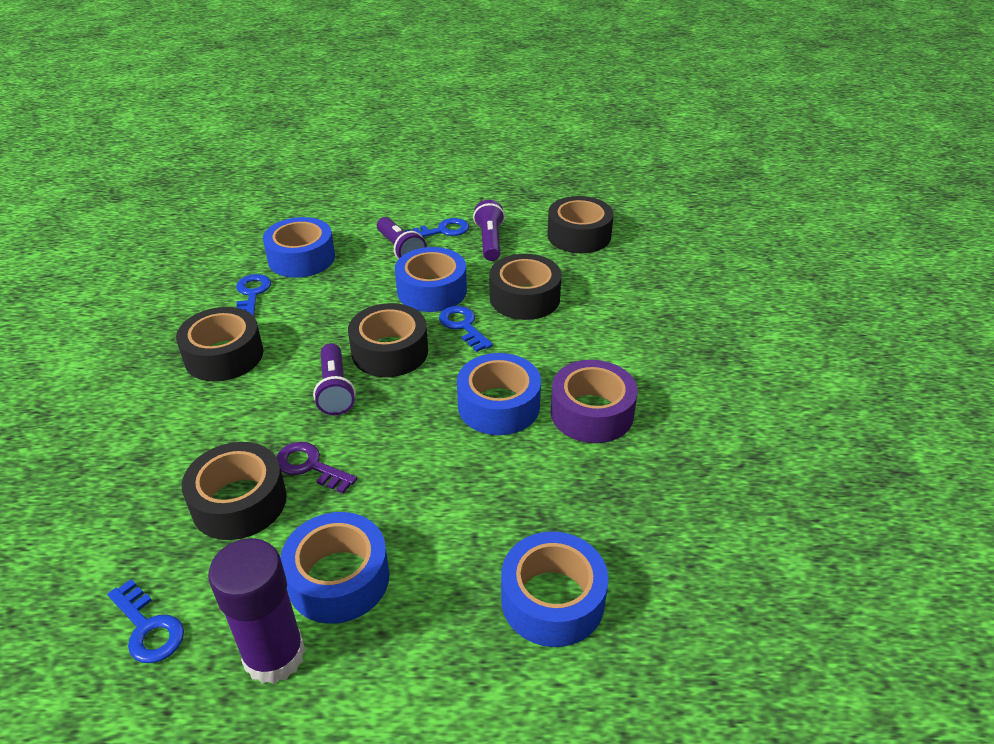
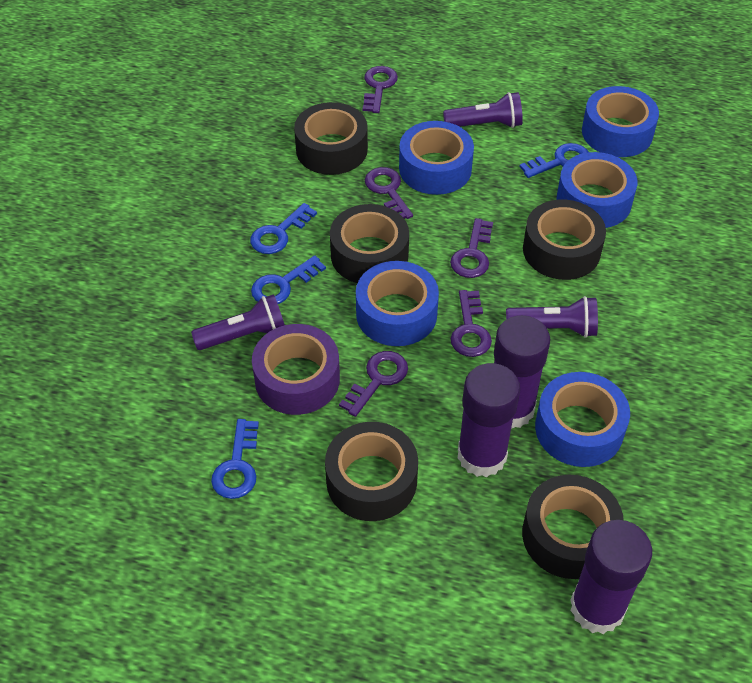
purple glue stick: [208,538,306,684] = 1 -> [457,363,520,477] [494,315,550,429] [570,520,652,634] = 3
purple key: [276,442,357,494] = 1 -> [339,351,408,417] [363,66,398,113] [365,167,413,219] [450,218,493,278] [451,290,492,357] = 5

